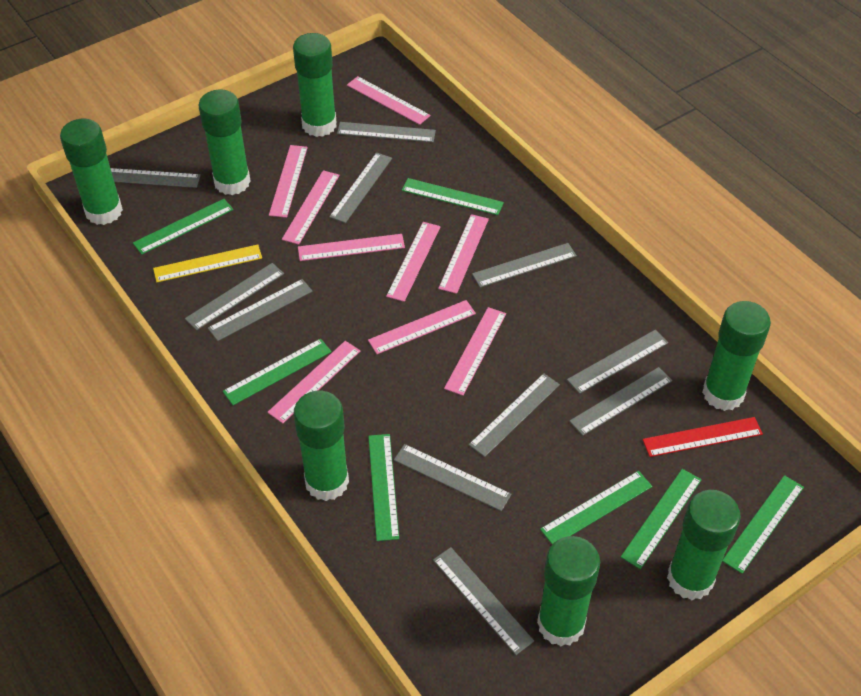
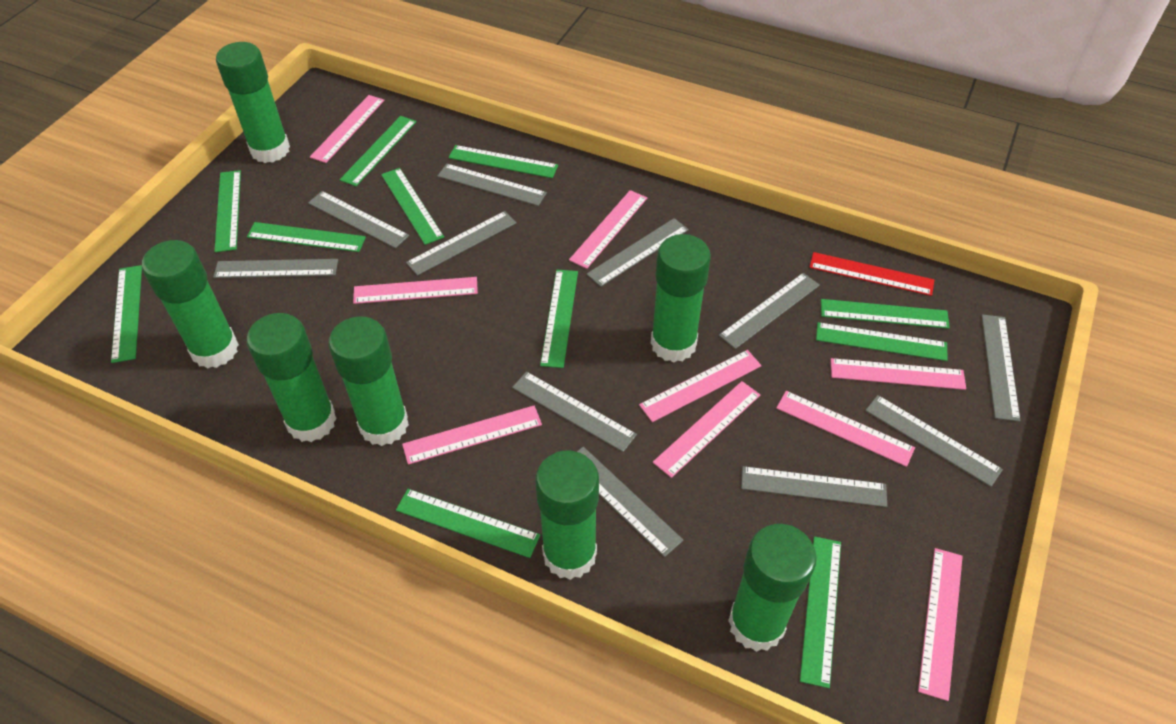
green ruler: [133,199,233,254] [223,339,332,405] [368,434,399,541] [402,178,504,215] [540,471,652,544] [621,469,702,569] [722,475,804,574] = 7 -> [111,265,142,363] [214,170,241,252] [247,222,366,252] [340,116,416,186] [381,168,444,245] [396,489,540,558] [448,145,558,178] [540,270,578,368] [800,536,841,688] [816,322,948,361] [821,299,950,329] = 11
yellow ruler: [153,244,262,282] = 1 -> none = 0

